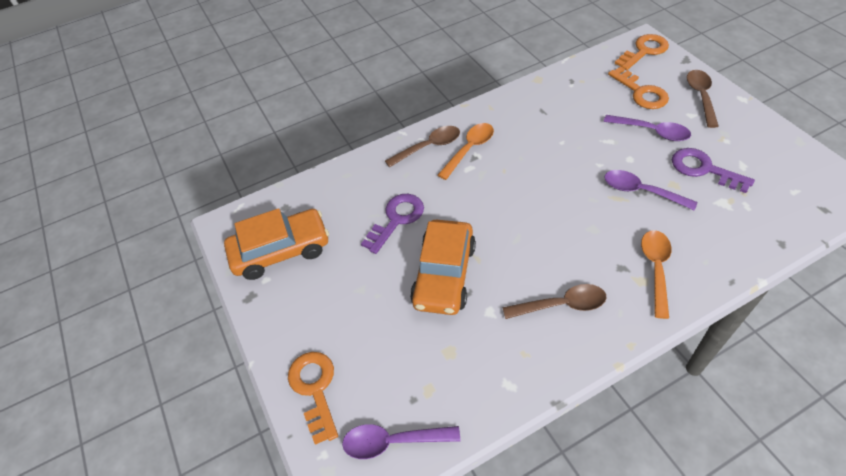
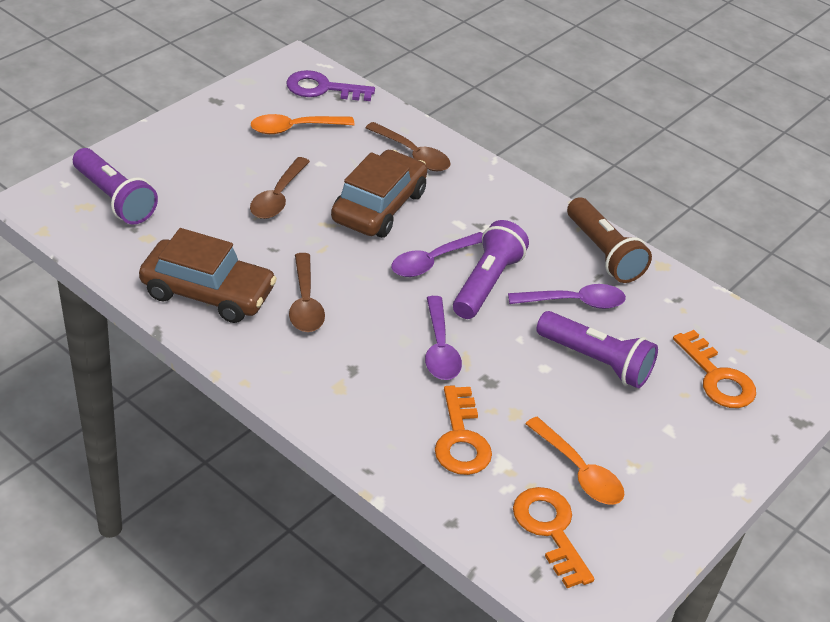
brown car: none = 0 -> [139,228,277,323] [331,150,427,238] = 2
brown flashlight: none = 0 -> [567,197,652,283] = 1
orange car: [224,208,329,280] [410,220,476,315] = 2 -> none = 0
purple flashlight: none = 0 -> [73,148,158,224] [453,220,529,319] [536,311,658,388] = 3
purple key: [361,194,424,254] [672,148,755,193] = 2 -> [286,70,375,101] = 1

